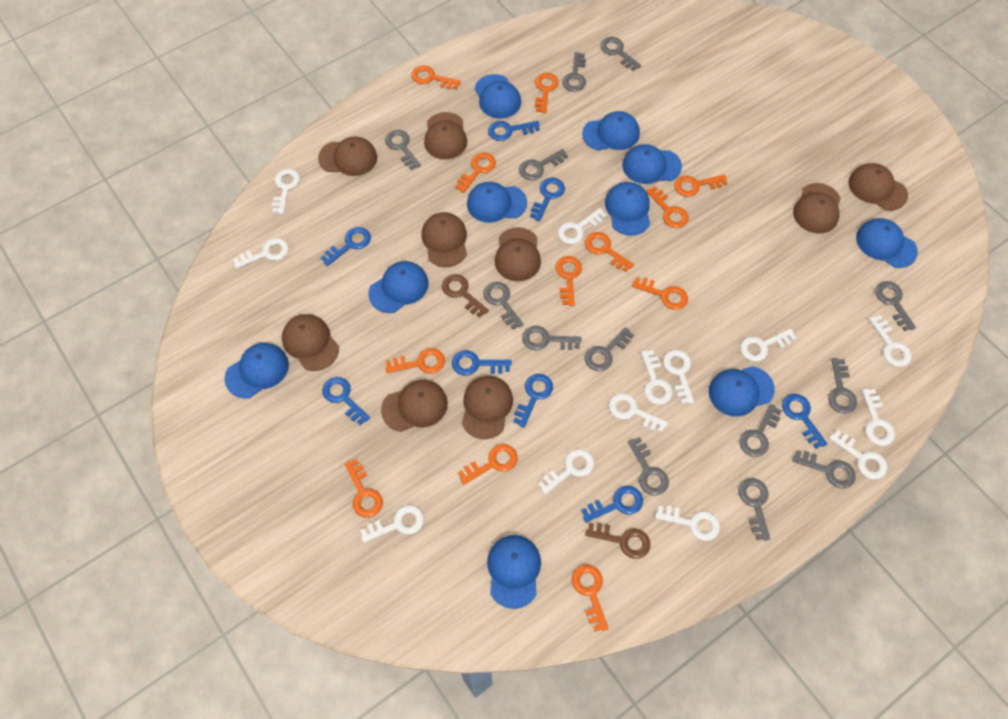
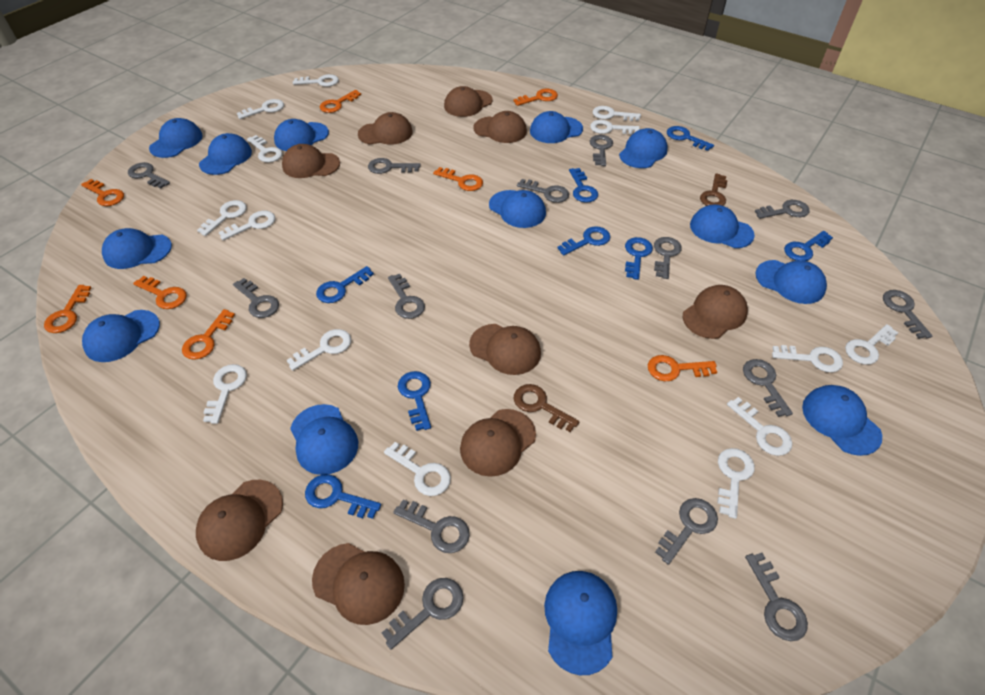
blue cap: [224,343,289,398] [368,261,428,313] [467,182,527,223] [474,74,521,119] [487,535,541,609] [582,111,640,150] [605,182,650,236] [622,144,682,184] [709,366,775,416] [856,218,918,268] = 10 -> [82,310,160,362] [102,228,172,269] [149,118,203,158] [199,133,252,175] [274,119,329,151] [290,404,358,475] [489,190,546,228] [530,111,583,143] [544,571,617,675] [619,128,668,168] [690,205,755,248] [755,260,827,304] [802,385,882,456] = 13
grey key: [385,130,421,170] [483,282,524,330] [519,149,568,180] [522,326,581,350] [562,52,586,92] [585,327,634,371] [600,37,641,71] [628,437,669,496] [738,478,770,541] [739,404,782,457] [792,450,856,488] [828,358,857,414] [875,281,916,331] = 13 -> [128,162,170,189] [233,278,279,318] [368,158,420,174] [382,578,464,650] [388,274,425,319] [393,499,470,553] [517,179,569,203] [590,135,613,166] [654,237,682,279] [655,498,718,565] [743,359,793,417] [745,553,808,641] [754,200,810,219] [883,290,932,339] = 14
orange key: [345,459,383,518] [385,348,445,374] [411,65,461,89] [455,153,496,193] [458,444,518,485] [535,73,559,113] [556,256,582,306] [572,565,609,632] [585,232,634,272] [632,277,688,310] [646,186,689,228] [674,174,728,197] = 12 -> [44,285,91,333] [81,179,124,206] [133,276,187,309] [182,309,235,360] [320,90,361,113] [433,167,483,191] [514,88,558,106] [648,355,717,381] = 8
white key: [233,238,289,269] [272,169,300,214] [360,505,424,543] [538,449,594,495] [558,208,607,244] [609,393,668,433] [641,350,673,405] [655,506,720,541] [663,350,694,404] [740,329,796,362] [829,430,887,479] [862,389,895,446] [869,315,912,367] = 13 -> [197,200,247,236] [203,364,247,424] [218,211,275,240] [237,99,284,119] [247,135,282,162] [287,329,351,371] [293,74,339,87] [384,442,451,496] [590,120,640,134] [592,106,641,121] [717,448,755,519] [727,397,792,456] [772,345,843,373] [845,324,899,364] = 14

